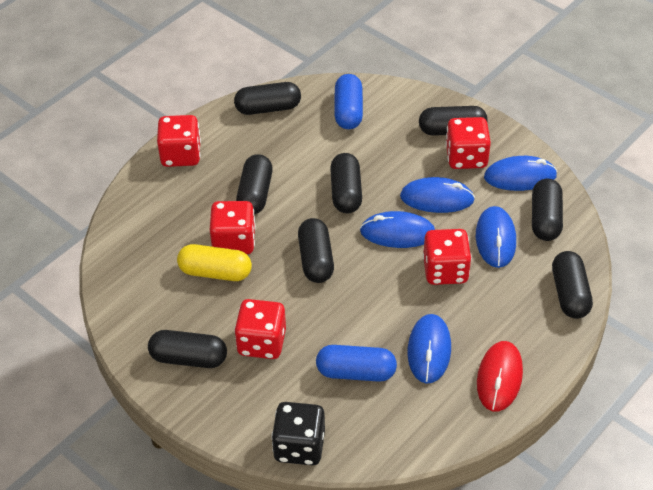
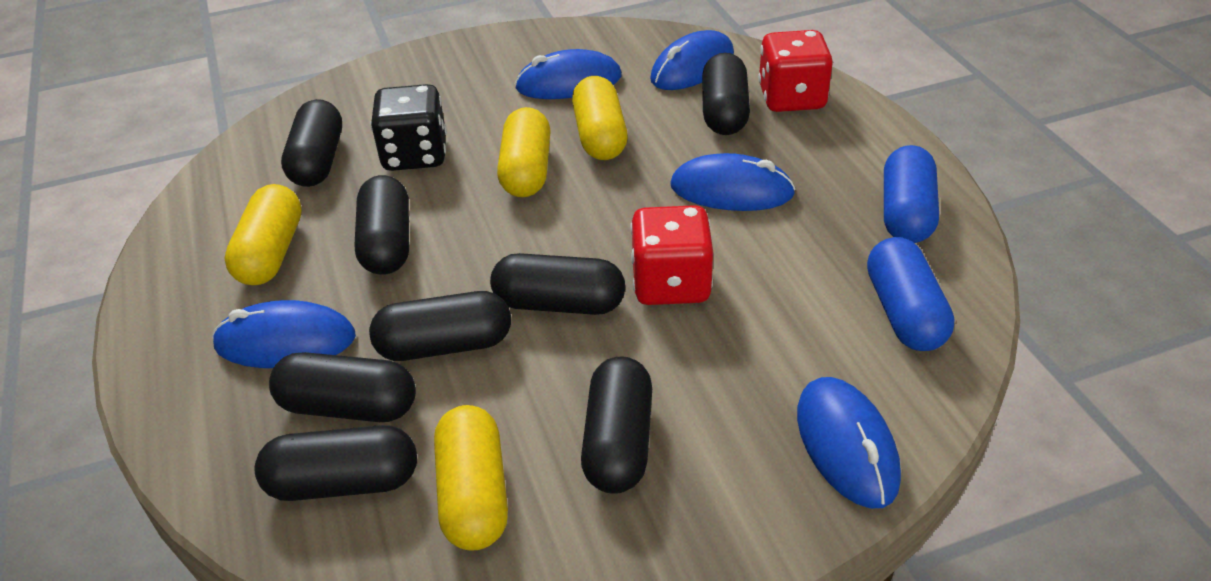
red dice: [157,115,201,167] [210,201,256,254] [234,299,286,359] [423,229,472,285] [446,117,491,169] = 5 -> [630,205,713,305] [758,30,833,112] = 2
red mouse: [477,341,523,411] = 1 -> none = 0
yellow capsule: [177,244,252,281] = 1 -> [224,184,302,285] [434,405,508,551] [497,107,551,197] [572,76,628,160] = 4

